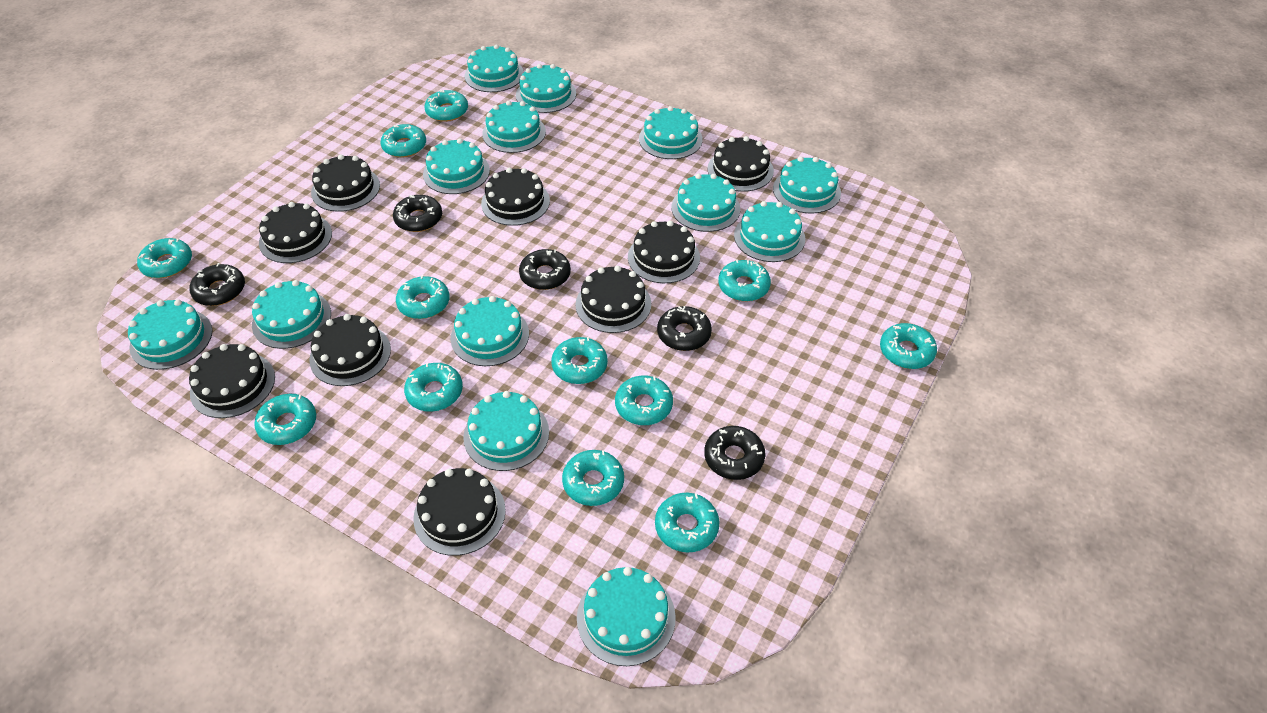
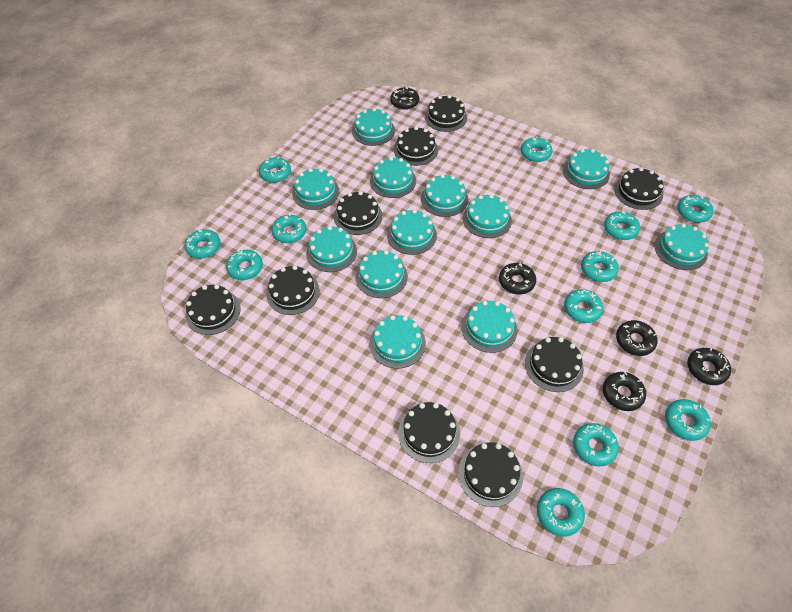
turquoise cake: [128,300,212,370] [252,280,331,349] [423,139,490,194] [451,296,529,366] [463,391,549,471] [465,45,524,92] [482,101,546,153] [516,64,576,113] [577,567,676,666] [639,106,703,159] [672,174,740,232] [734,201,805,262] [773,157,841,214] = 13 -> [292,168,339,210] [306,226,357,272] [352,108,395,146] [355,250,408,298] [370,157,416,198] [370,315,426,369] [387,210,437,255] [421,174,468,217] [462,301,518,353] [463,194,512,238] [563,149,610,189] [654,224,709,270] = 12

